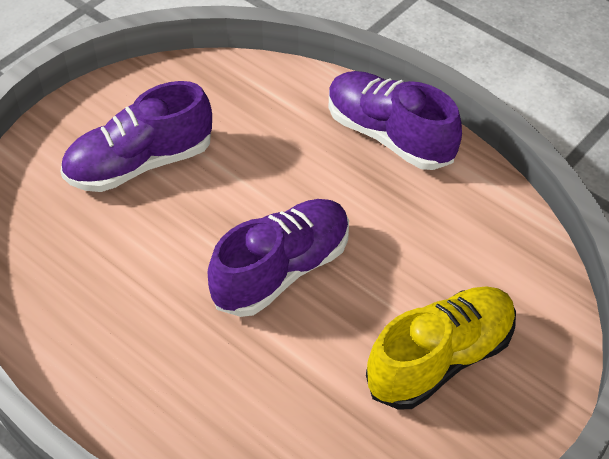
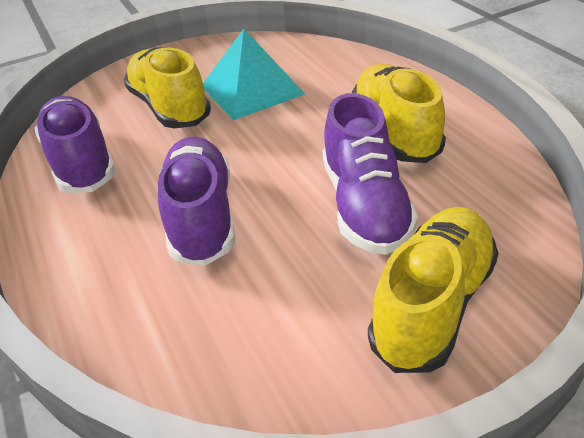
turquoise pyramid: none = 0 -> [203,29,305,120] = 1
yellow shoe: [366,286,516,410] = 1 -> [123,47,211,128] [352,64,446,163] [368,207,499,373] = 3

